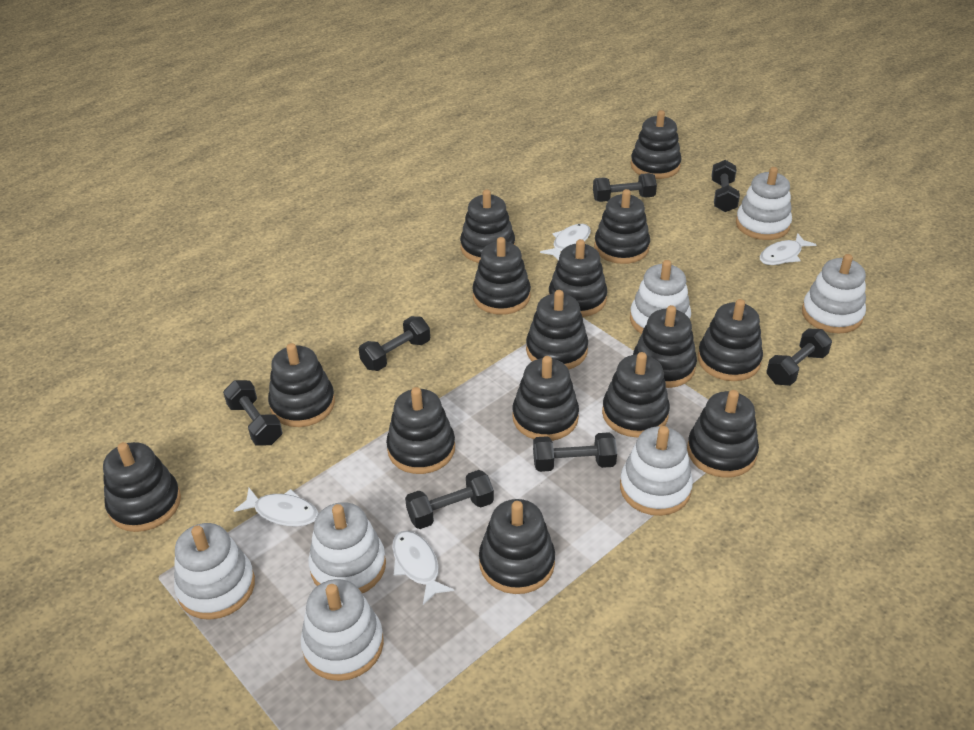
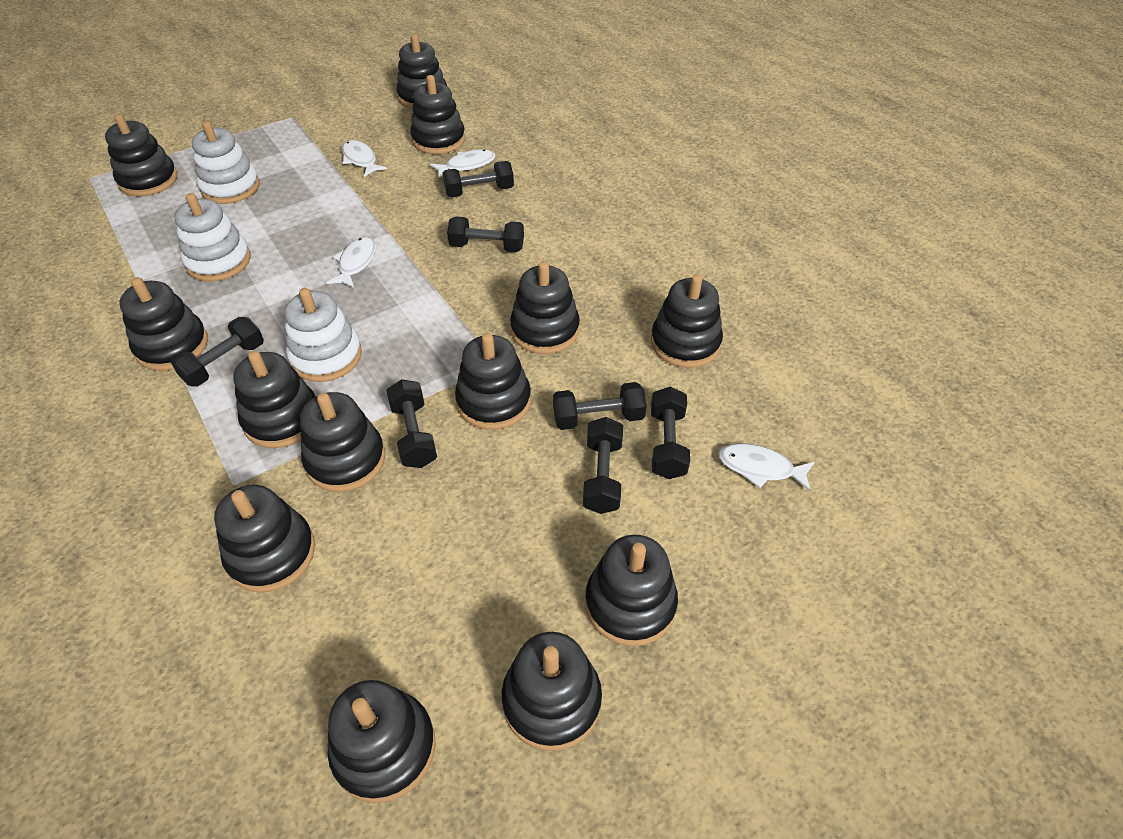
black stacking toy: [103,442,181,532] [268,343,335,427] [386,387,455,474] [460,190,515,263] [472,237,531,315] [479,499,555,594] [512,356,579,441] [526,290,588,370] [549,239,607,317] [594,189,650,264] [602,352,670,437] [631,110,682,179] [633,305,697,388] [687,390,759,478] [698,299,763,381] = 15 -> [105,114,178,196] [119,277,208,371] [214,485,315,592] [233,351,316,448] [300,392,385,492] [327,680,436,803] [396,34,447,109] [410,75,465,154] [455,333,531,430] [502,632,602,751] [510,261,580,354] [585,535,678,646] [651,274,723,368] = 13
white stacking toy: [174,523,255,620] [301,579,384,681] [308,502,386,593] [620,426,693,516] [630,260,691,334] [736,167,792,240] [802,254,866,334] = 7 -> [174,193,251,282] [192,121,260,204] [284,288,362,382] = 3

